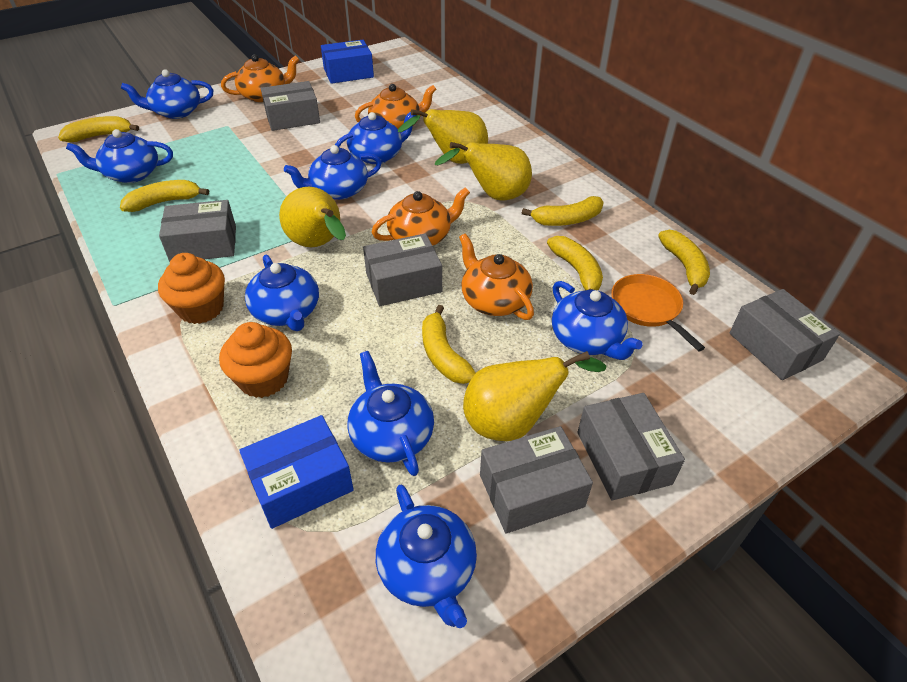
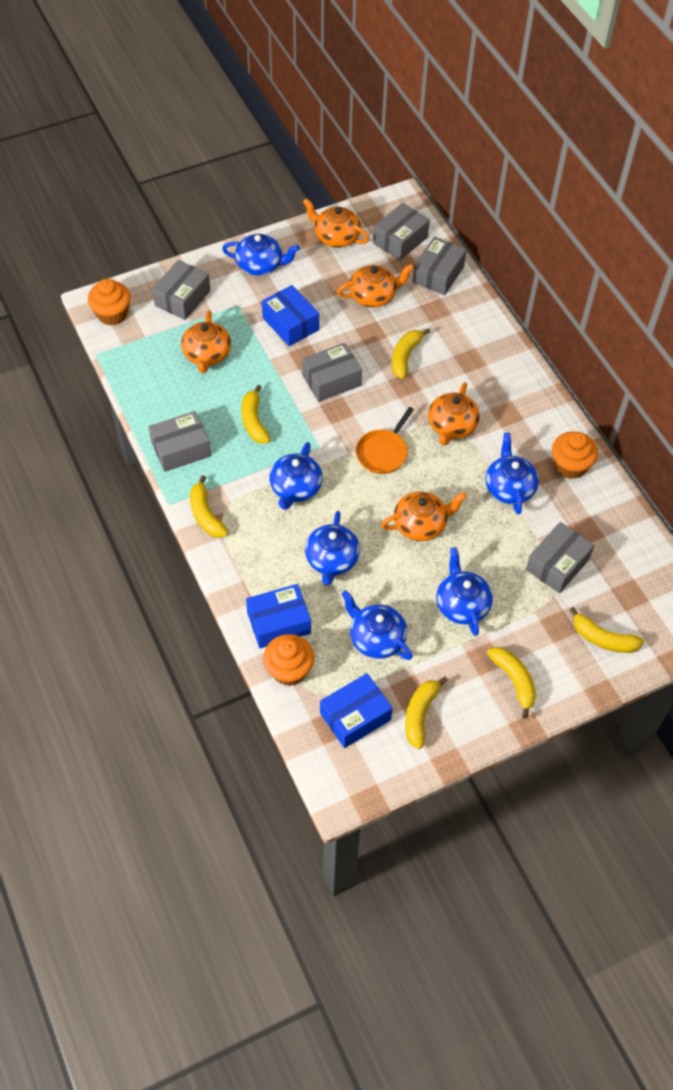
blue box: [239,415,354,529] [321,40,374,84] = 2 -> [246,584,311,648] [262,285,319,346] [320,673,392,748] = 3
blue teapot: [66,129,173,183] [121,70,213,119] [245,255,319,331] [284,145,382,200] [335,111,416,164] [348,351,434,476] [376,485,477,628] [552,281,643,360] = 8 -> [222,234,300,275] [269,442,323,510] [305,511,360,585] [341,590,413,660] [436,547,493,636] [485,432,539,515] = 6
orange cupcake: [158,253,225,324] [219,322,292,398] = 2 -> [88,279,131,326] [263,634,314,686] [552,432,598,479] = 3
orange teapot: [221,54,299,102] [355,84,437,129] [371,187,470,246] [459,233,534,320] = 4 -> [181,311,231,373] [303,198,369,248] [337,264,414,308] [381,491,467,541] [428,382,480,446] = 5
yellow pear: [279,187,346,247] [398,109,488,164] [434,142,532,201] [463,351,606,441] = 4 -> none = 0

